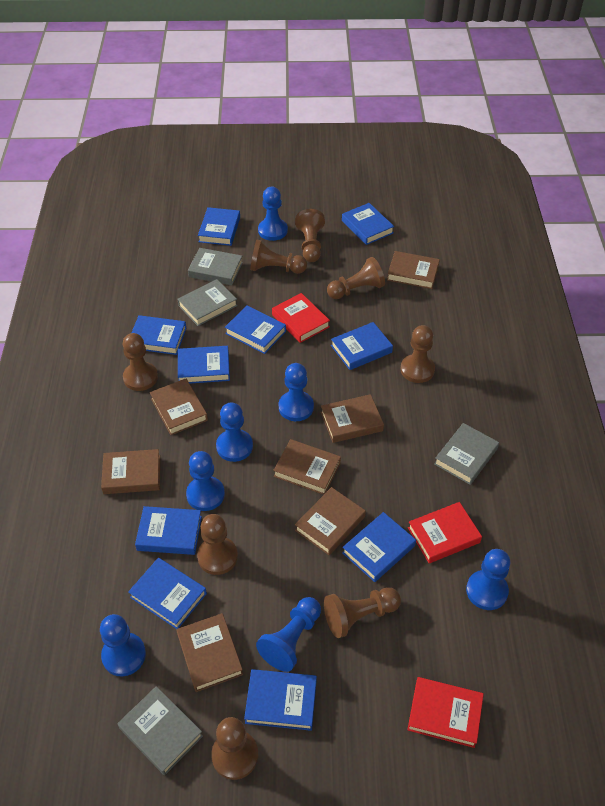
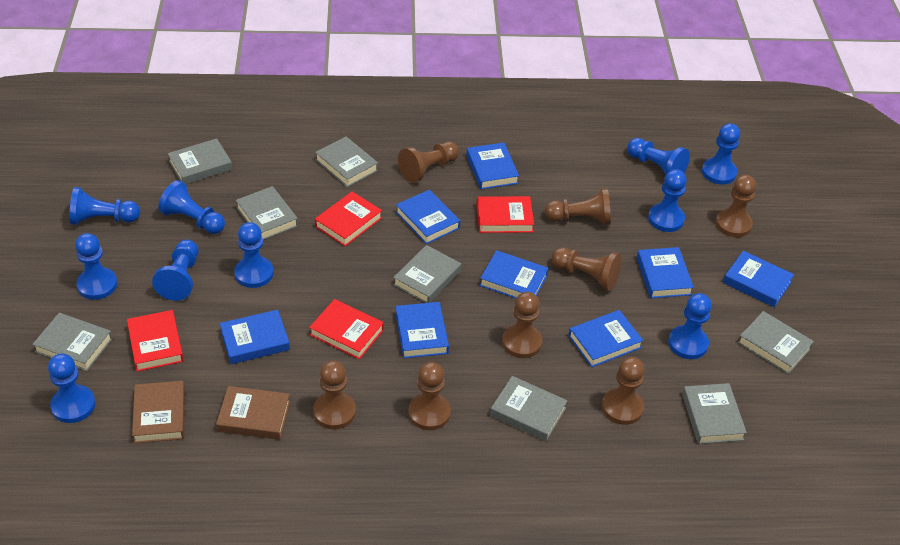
blue book: [128,558,207,629] [131,315,186,355] [135,506,202,555] [178,346,230,384] [198,207,240,246] [225,306,286,354] [244,669,317,731] [331,322,393,370] [342,203,394,245] [342,512,416,582] = 10 -> [220,310,290,364] [395,302,449,358] [396,190,460,244] [466,142,519,189] [480,250,548,298] [568,310,643,367] [637,247,694,298] [723,251,794,307] = 8
blue pawn: [100,614,146,676] [186,451,225,511] [216,402,253,462] [256,597,321,672] [258,187,288,241] [279,363,314,421] [466,549,510,610] = 7 -> [48,354,95,423] [69,187,140,225] [75,233,117,300] [152,240,198,301] [158,180,225,234] [234,222,273,288] [627,138,690,175] [648,169,687,232] [668,293,712,359] [702,123,740,184] = 10
brown book: [101,449,160,494] [150,379,208,435] [176,613,243,692] [273,439,341,495] [295,487,366,555] [321,394,384,443] [387,251,440,289] = 7 -> [132,381,185,443] [216,386,290,440] = 2
grey book: [117,686,203,775] [177,279,238,326] [188,248,243,285] [434,423,499,485] = 4 -> [32,313,113,371] [168,138,232,184] [236,186,298,240] [315,137,378,187] [393,245,461,303] [490,376,568,441] [682,383,747,444] [738,311,814,374] = 8
red book: [272,293,330,343] [407,677,484,748] [408,502,482,563] = 3 -> [127,310,184,372] [309,299,384,359] [315,192,382,246] [476,196,534,233] = 4

